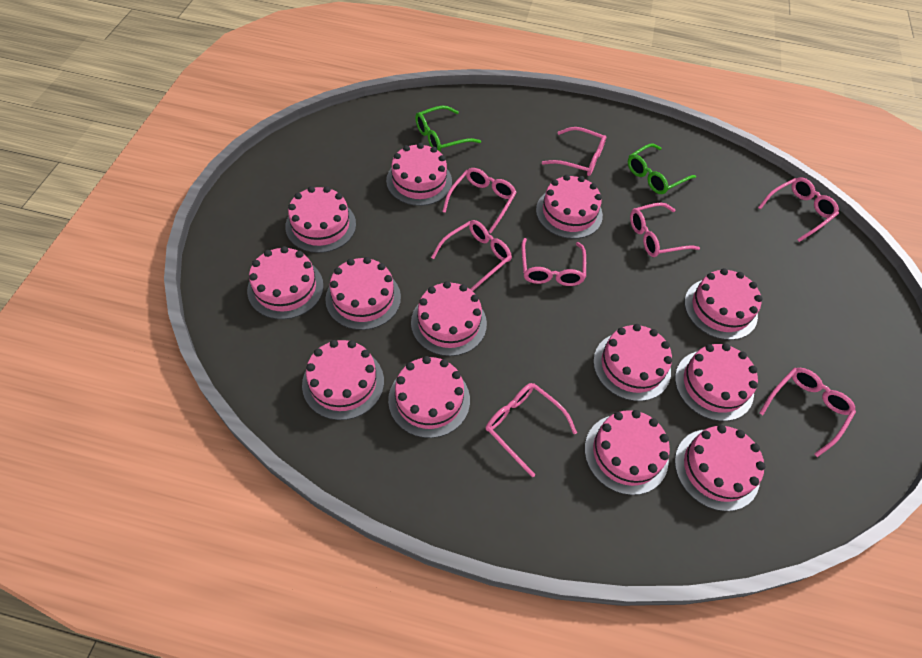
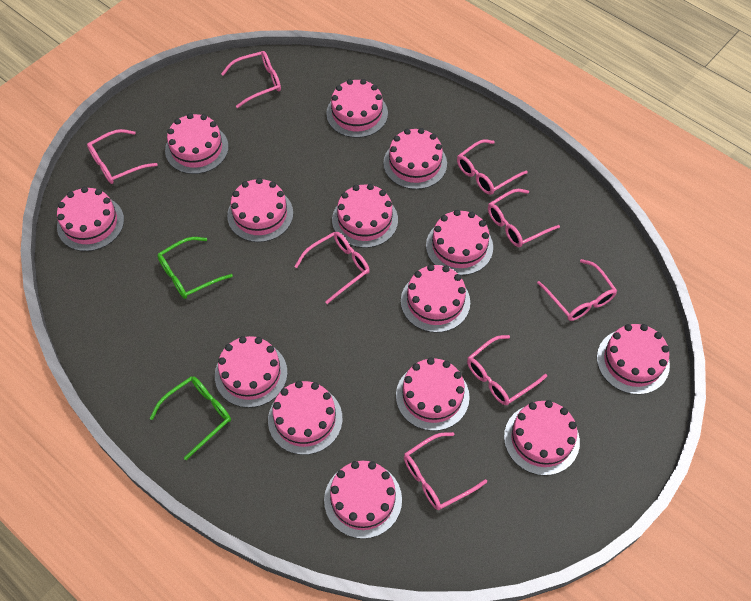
pink cake: [247,246,324,319] [285,186,356,253] [302,340,384,420] [325,257,401,330] [386,143,452,206] [388,356,470,438] [411,281,487,356] [536,175,603,239] [585,410,670,495] [593,324,672,401] [675,343,758,421] [675,425,766,511] [684,268,762,340] = 13 -> [57,187,124,251] [165,113,229,174] [215,336,288,408] [227,178,293,242] [268,381,342,455] [324,461,402,539] [326,79,388,138] [332,184,398,248] [383,128,447,189] [396,358,470,431] [401,264,470,333] [426,210,493,275] [504,400,580,476] [597,324,670,395] = 14

